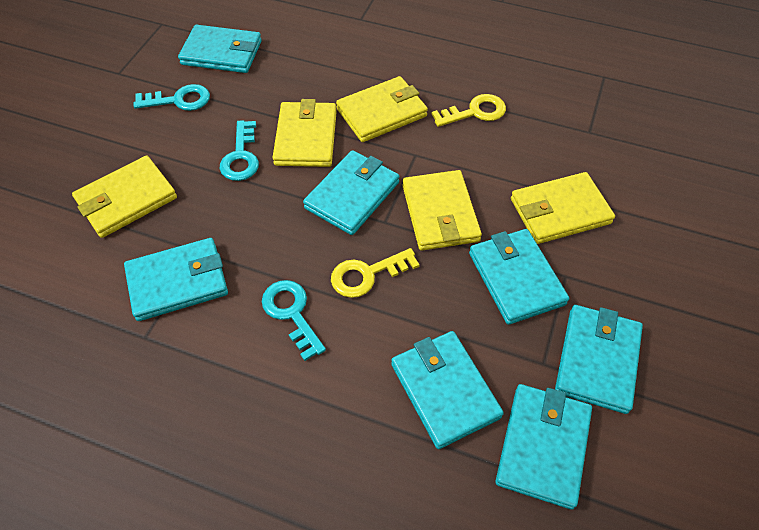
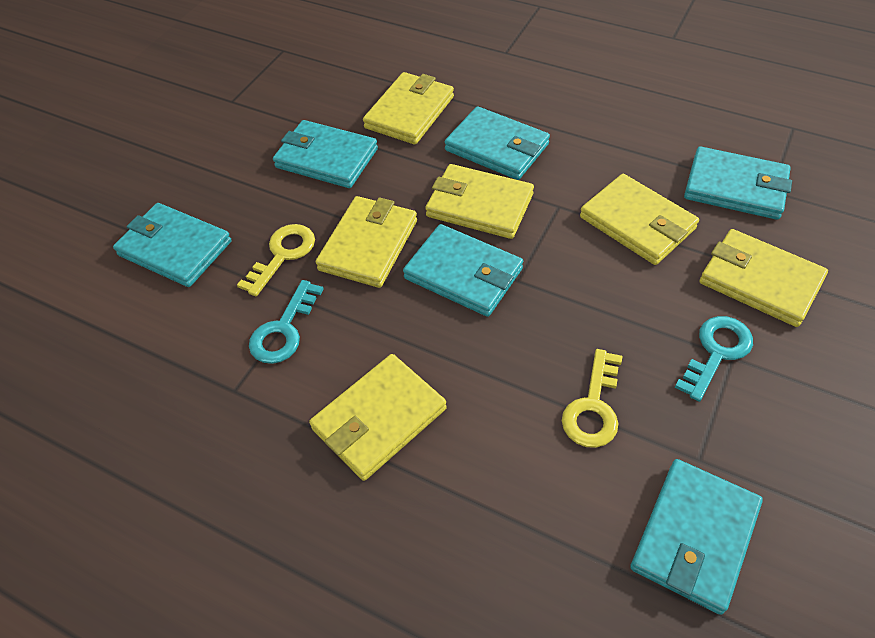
turquoise key: [134,84,210,111] [220,120,259,181] [262,280,326,361] = 3 -> [249,280,324,364] [675,316,753,402] = 2
turquoise wallet: [124,238,228,321] [178,25,262,73] [303,150,400,235] [391,331,504,449] [469,229,569,325] [495,384,592,510] [555,305,643,414] = 7 -> [113,203,232,287] [273,120,378,188] [403,224,523,317] [445,106,550,180] [630,459,763,615] [684,146,792,220] = 6
yellow wallet: [72,156,177,238] [272,99,337,167] [336,76,428,142] [402,170,482,250] [511,172,615,244] = 5 -> [309,354,447,481] [316,196,417,288] [363,72,454,144] [425,164,534,239] [580,174,699,265] [700,229,828,327] = 6

